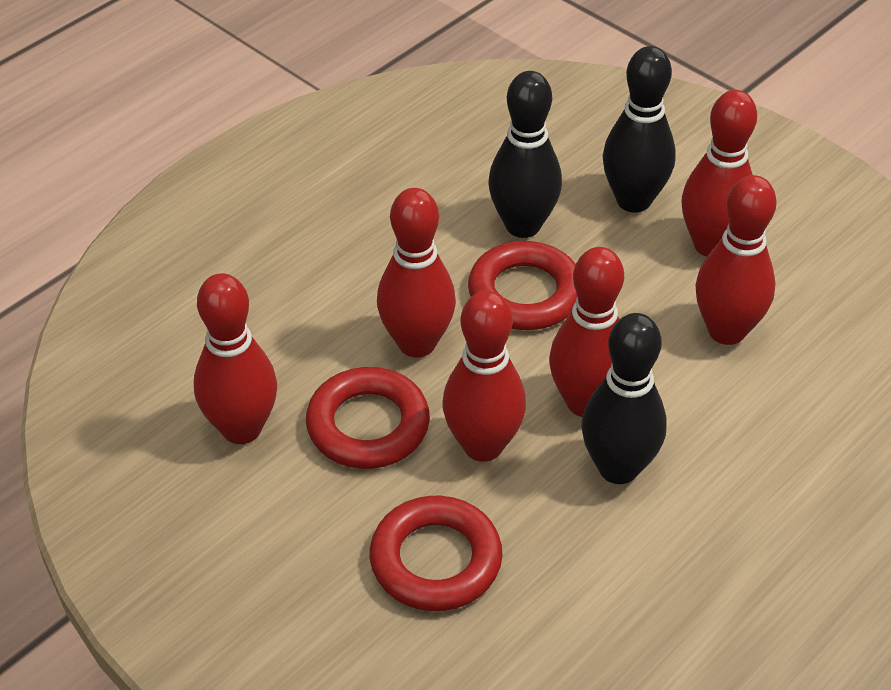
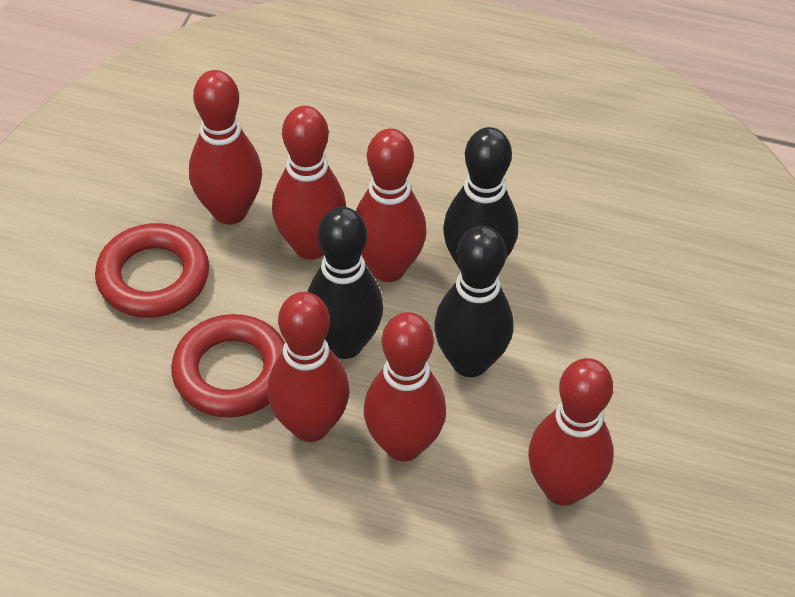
red ring: [306,367,430,469] [370,496,503,611] [468,241,577,330] = 3 -> [95,223,209,318] [171,314,285,418] = 2

